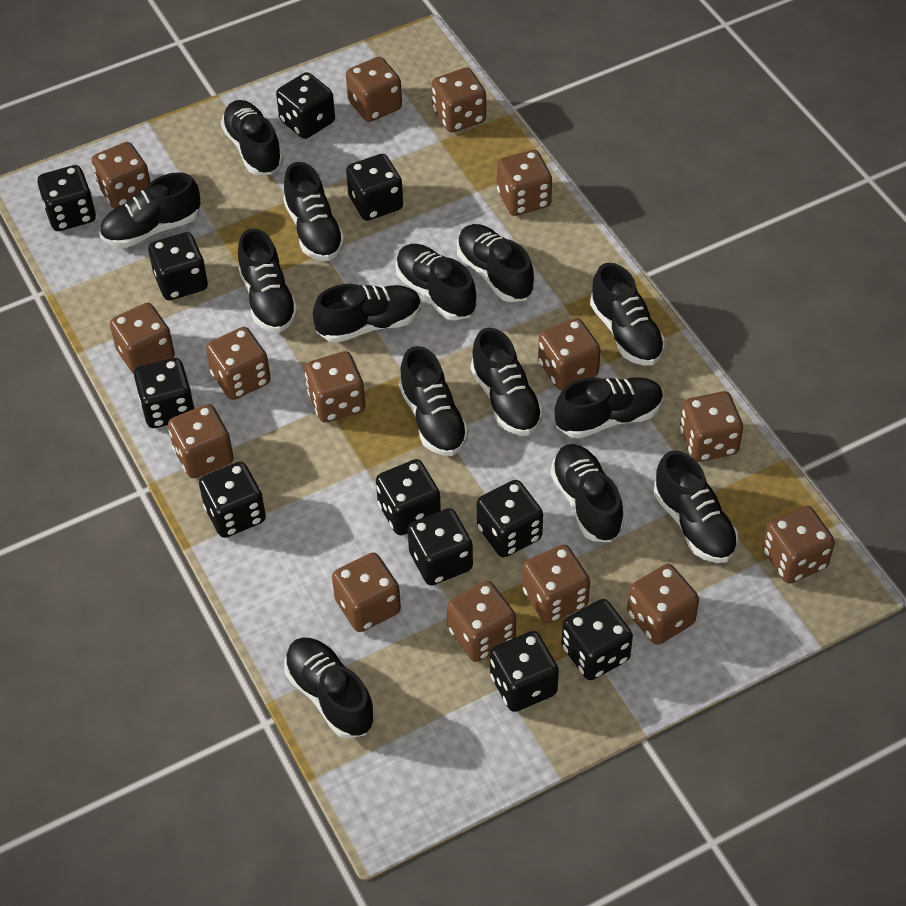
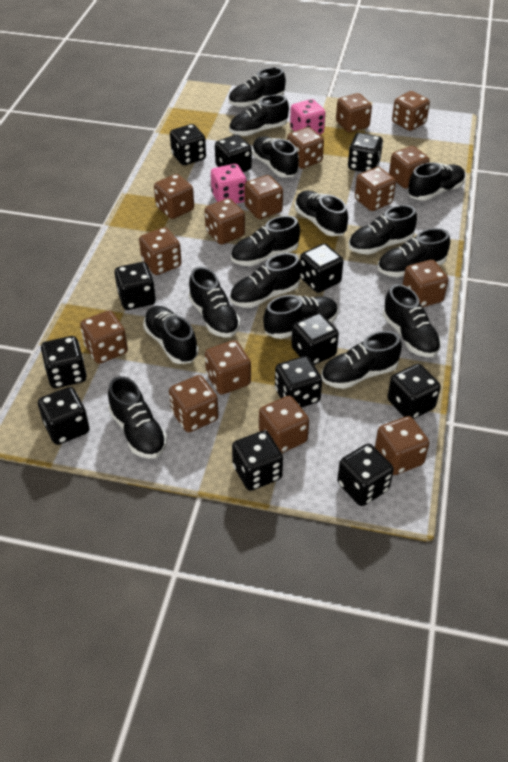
black dice: [37,165,96,231] [134,358,195,428] [148,232,208,301] [199,462,266,538] [276,72,335,139] [346,154,403,221] [376,459,441,535] [408,508,473,585] [477,480,543,557] [490,631,559,712] [562,599,633,680] = 11 -> [38,387,90,445] [41,336,87,388] [115,262,156,310] [170,124,206,165] [215,135,252,172] [232,430,283,491] [275,356,322,408] [291,313,339,365] [300,243,344,293] [337,444,394,506] [348,133,383,172] [388,364,441,419] = 12
black shoe: [99,172,201,247] [221,100,283,175] [238,229,298,332] [283,162,345,261] [285,638,375,739] [313,284,422,343] [396,244,477,320] [399,346,469,456] [457,224,534,302] [471,328,543,435] [551,444,624,542] [554,377,663,438] [590,263,665,366] [654,451,738,563] = 14 -> [108,376,167,459] [143,306,199,364] [189,267,240,338] [229,67,286,107] [229,95,289,136] [230,253,301,308] [231,215,300,266] [252,136,299,178] [263,295,338,339] [295,191,348,236] [321,331,402,389] [348,205,417,255] [378,228,450,278] [383,284,441,357] [408,162,465,201] = 15
pink dice: none = 0 -> [211,164,247,204] [290,99,325,134] = 2

